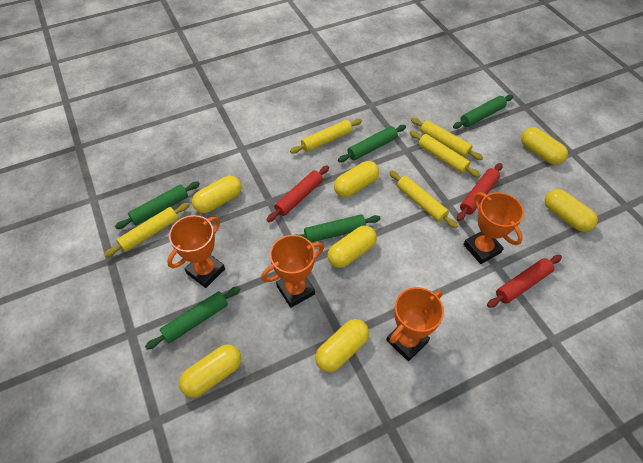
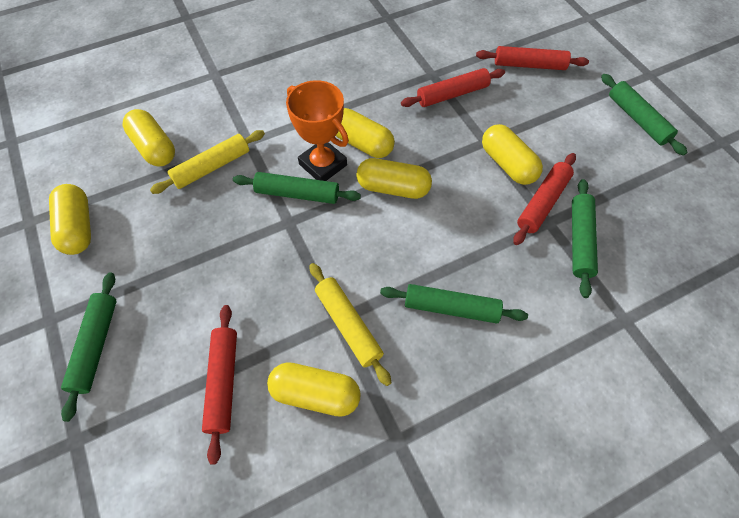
orange trophy: [167,215,225,288] [261,235,324,308] [386,287,444,361] [463,192,524,264] = 4 -> [286,80,349,181] = 1
red rolling pin: [267,165,329,222] [457,163,502,221] [487,255,562,308] = 3 -> [202,305,237,465] [401,68,505,107] [476,46,589,70] [513,153,576,245] = 4
yellow capsule: [179,345,241,398] [192,176,242,213] [315,319,369,372] [327,226,377,268] [334,161,379,197] [521,127,568,165] [545,189,598,232] = 7 -> [49,184,91,255] [123,109,175,167] [267,362,361,417] [336,108,395,158] [356,158,432,199] [482,124,543,185] = 6
yellow rolling pin: [104,203,190,257] [290,119,362,154] [389,170,458,228] [410,131,481,178] [411,118,483,160] = 5 -> [150,130,265,194] [309,263,391,386] = 2

